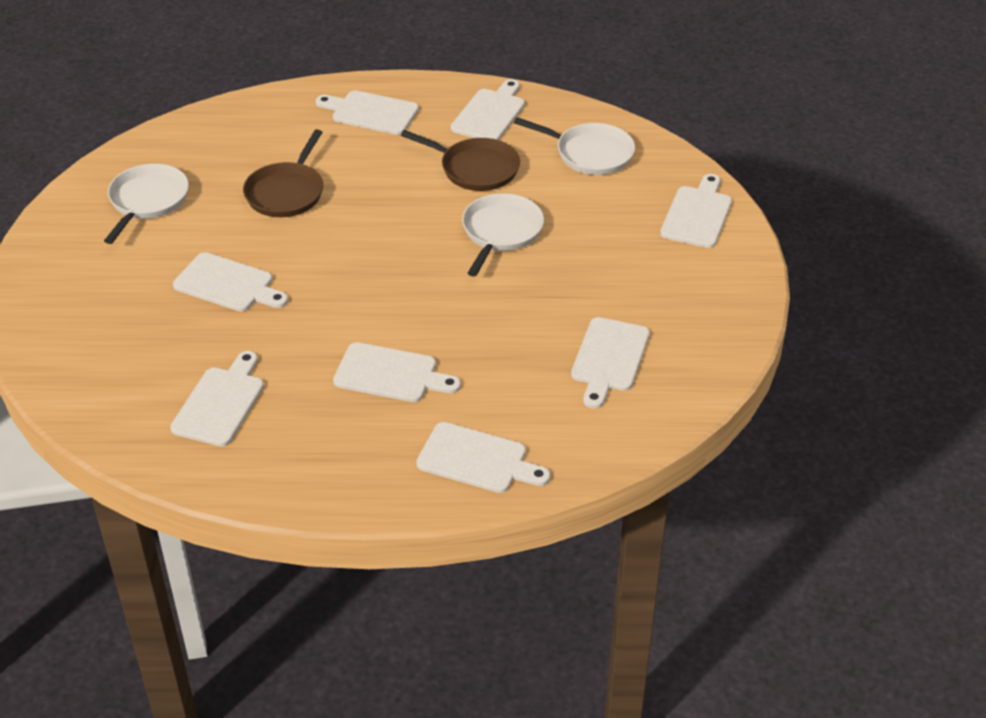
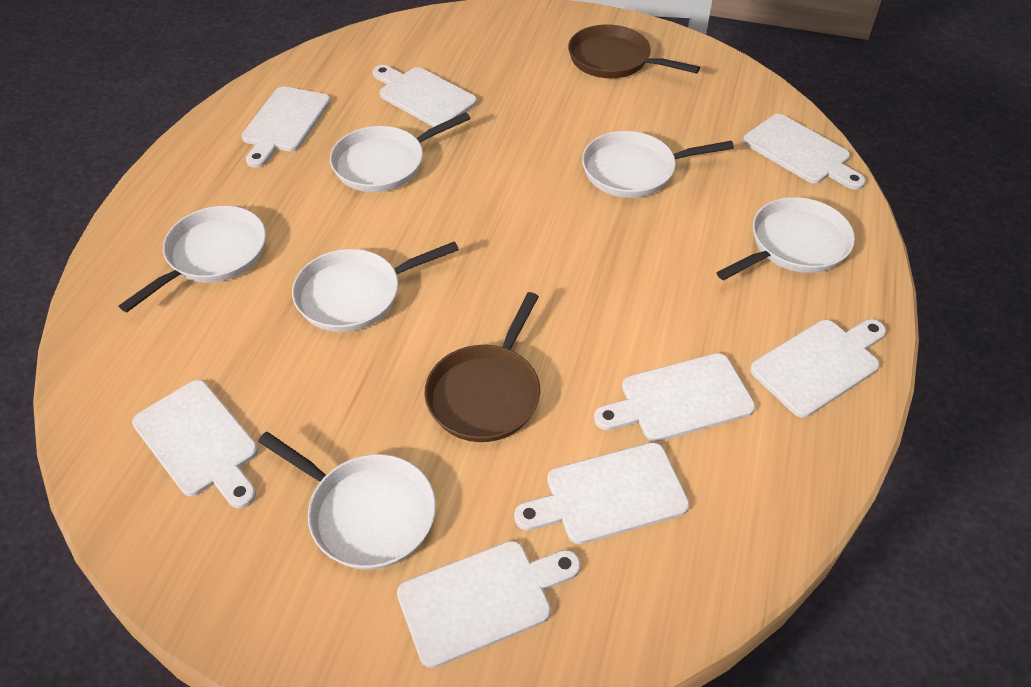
white pan: [104,164,189,244] [462,193,544,277] [514,117,635,175] = 3 -> [119,206,266,312] [258,432,436,570] [292,242,459,332] [330,112,471,192] [582,131,734,198] [716,197,855,280] = 6

